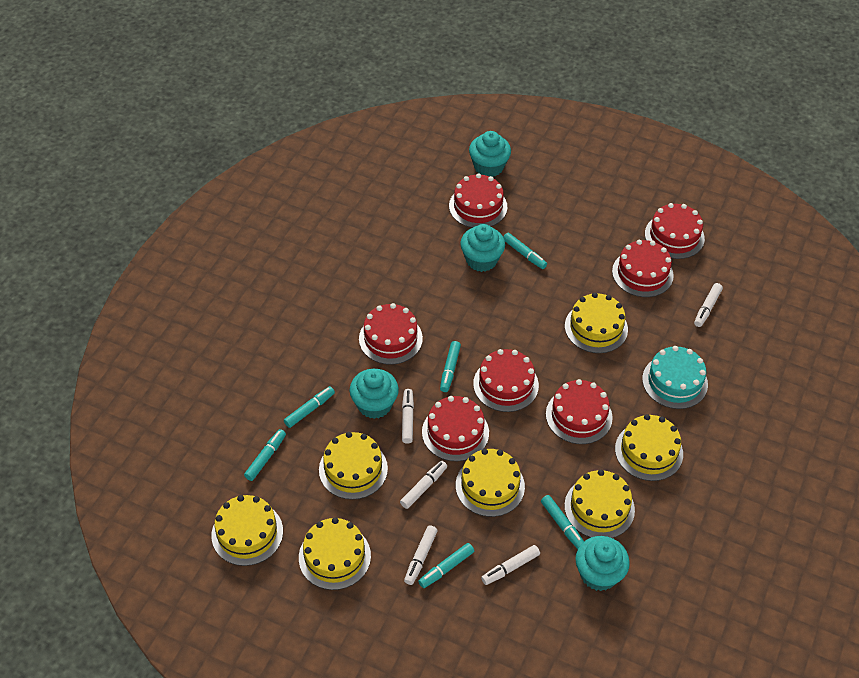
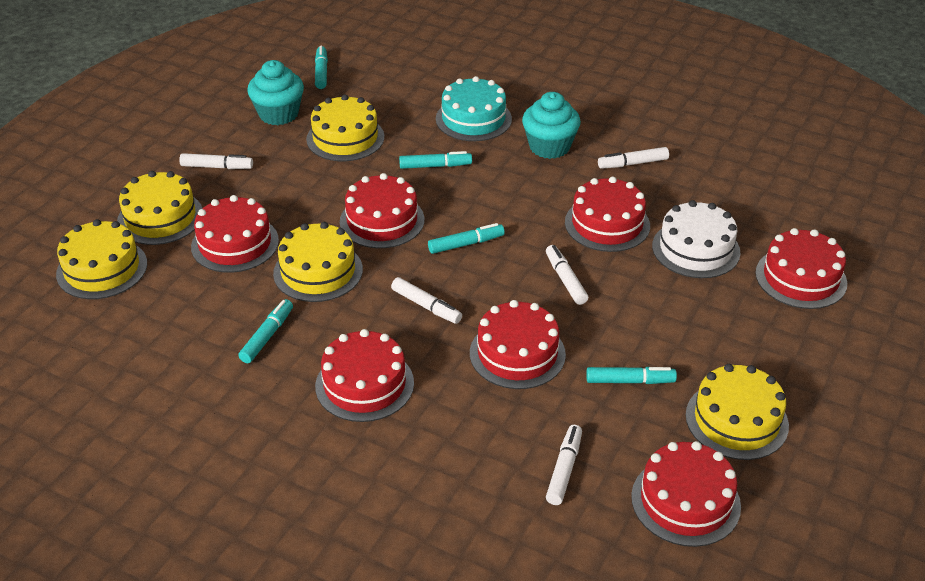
turquoise cupcake: [350,369,399,419] [460,224,505,272] [469,131,511,177] [575,536,630,591] = 4 -> [247,60,304,125] [522,92,581,159] = 2
turquoise marker: [244,429,286,481] [284,386,335,428] [418,543,474,588] [440,341,461,392] [503,233,547,269] [541,495,584,549] = 6 -> [238,299,293,363] [315,46,328,89] [399,151,472,169] [428,223,505,254] [586,367,677,384] = 5
white cake: none = 0 -> [652,200,740,278] = 1
yellow cake: [211,495,283,566] [299,517,371,590] [319,432,388,500] [456,449,525,517] [564,470,635,538] [565,293,628,353] [615,414,683,481] = 7 -> [56,219,147,299] [117,171,202,245] [273,222,363,302] [306,95,384,161] [686,364,789,460] = 5

